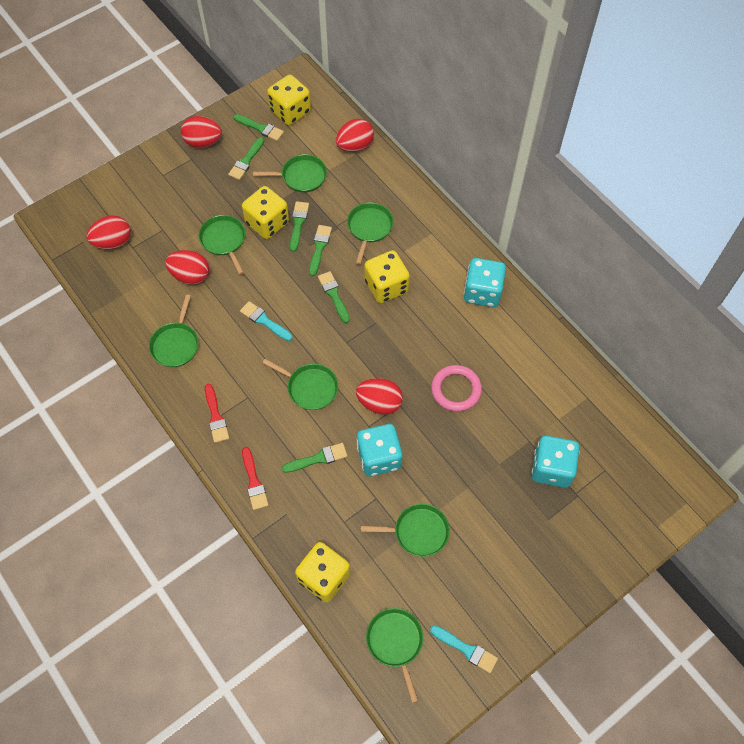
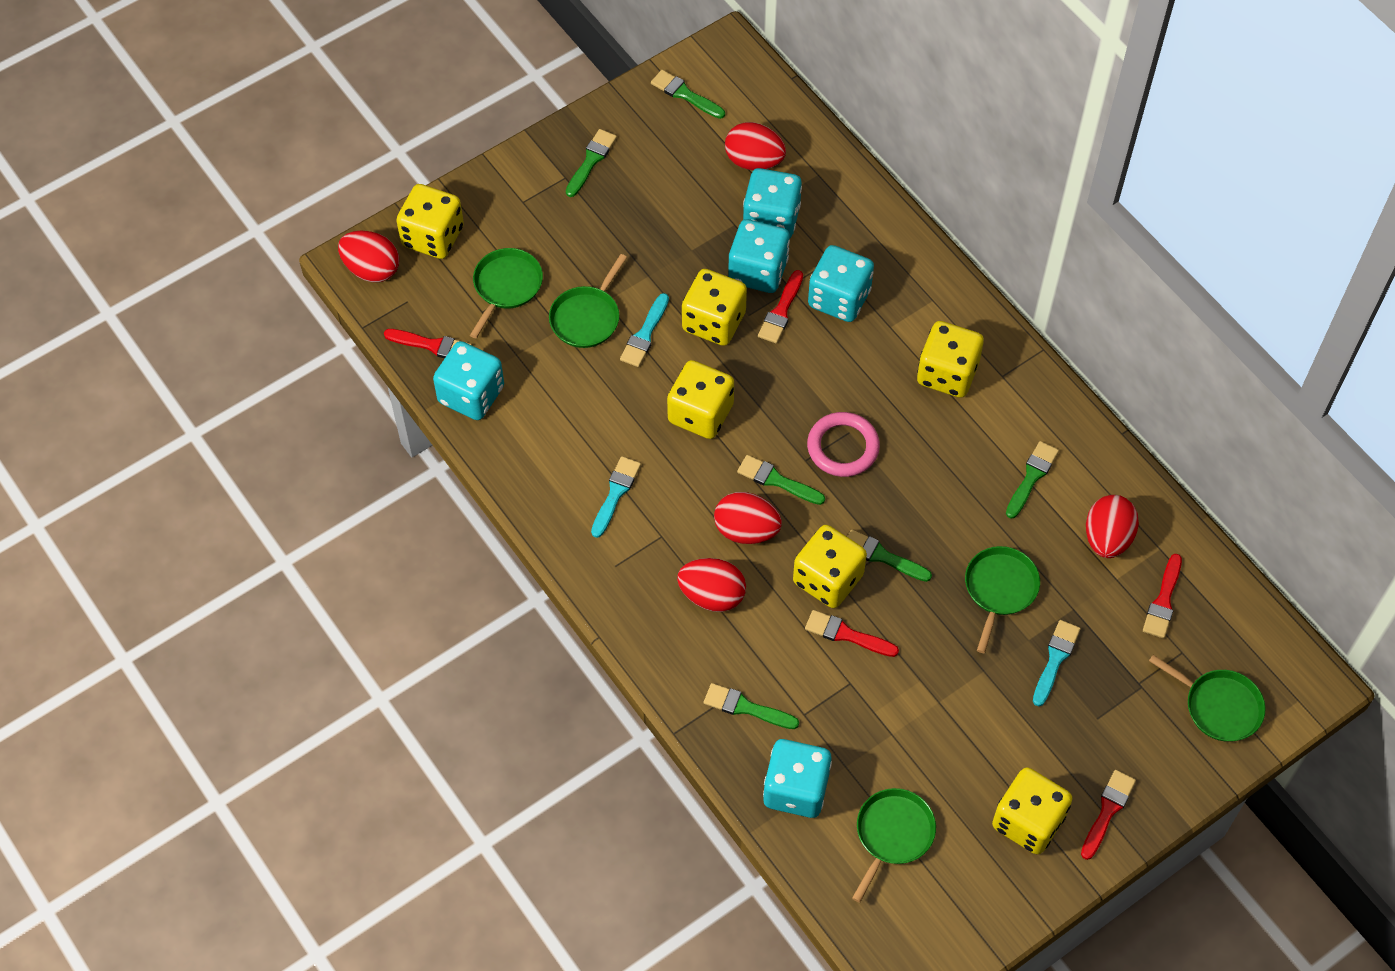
green pan: [149,295,199,367] [199,215,245,275] [253,154,327,192] [262,359,338,410] [347,202,394,264] [361,504,450,557] [366,608,423,703] = 7 -> [470,248,543,338] [549,254,627,348] [852,788,936,903] [965,546,1040,653] [1149,655,1265,742] = 5
red brush: [205,384,229,443] [242,447,269,510] = 2 -> [384,329,472,359] [758,270,803,344] [805,610,899,657] [1081,770,1136,860] [1143,554,1182,638] = 5
turquoise brush: [240,301,292,341] [430,625,498,673] = 2 -> [591,456,641,538] [620,293,669,367] [1033,620,1081,707] = 3
turquoise dice: [357,424,403,477] [464,258,506,307] [532,435,580,488] = 3 -> [433,341,504,420] [728,219,790,293] [743,168,802,238] [763,739,832,818] [808,245,874,322] = 5
yellow dice: [242,186,289,239] [267,75,311,125] [295,542,350,603] [364,250,410,303] = 4 -> [396,184,464,259] [667,360,734,439] [682,269,747,346] [793,525,867,608] [917,321,984,398] [992,767,1072,854] = 6

